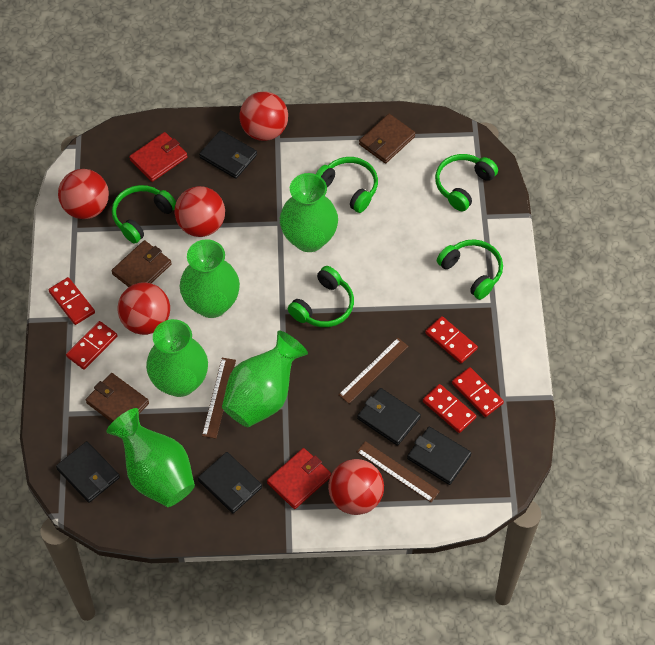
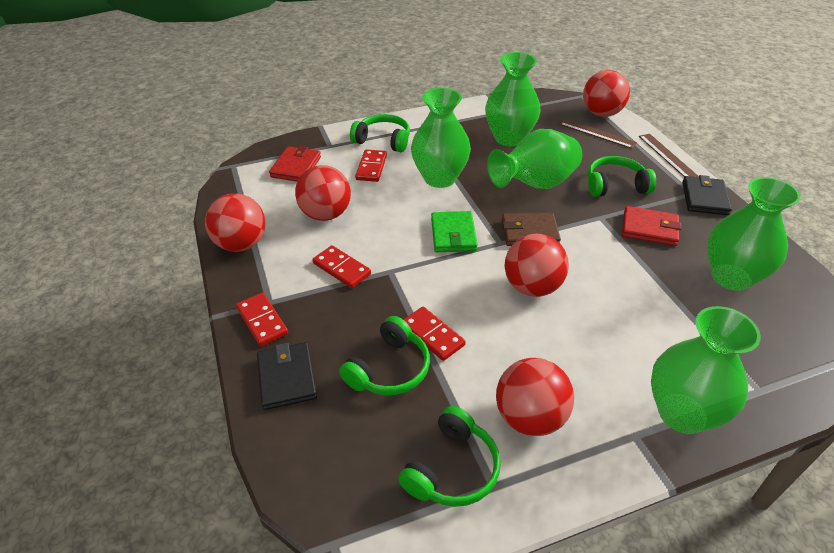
black wallet: [56,441,120,503] [198,452,262,513] [199,130,257,179] [357,388,421,446] [407,426,471,485] = 5 -> [257,342,317,410] [682,175,732,215] = 2
brown ruler: [202,358,236,439] [338,338,408,404] [357,441,440,502] = 3 -> [560,119,637,149] [639,134,699,177] = 2
brown wallet: [86,373,149,422] [111,240,172,287] [359,114,415,164] = 3 -> [502,213,561,246] = 1
green headphones: [112,185,176,244] [288,266,354,327] [316,157,378,213] [435,154,498,211] [437,239,503,300] = 5 -> [339,316,430,395] [350,114,410,152] [398,406,501,507] [588,156,656,197] = 4
green wallet: none = 0 -> [431,211,478,252] = 1
red domino: [48,277,95,325] [66,321,117,370] [423,384,476,433] [425,316,478,363] [452,367,504,417] = 5 -> [236,293,288,346] [312,245,371,288] [355,149,387,182] [403,307,466,361] = 4

